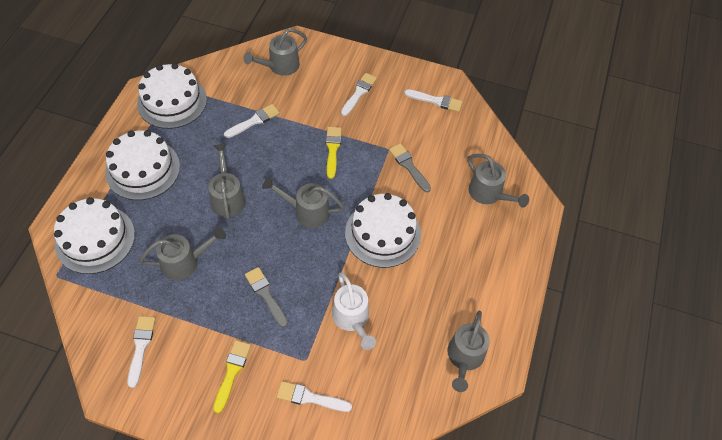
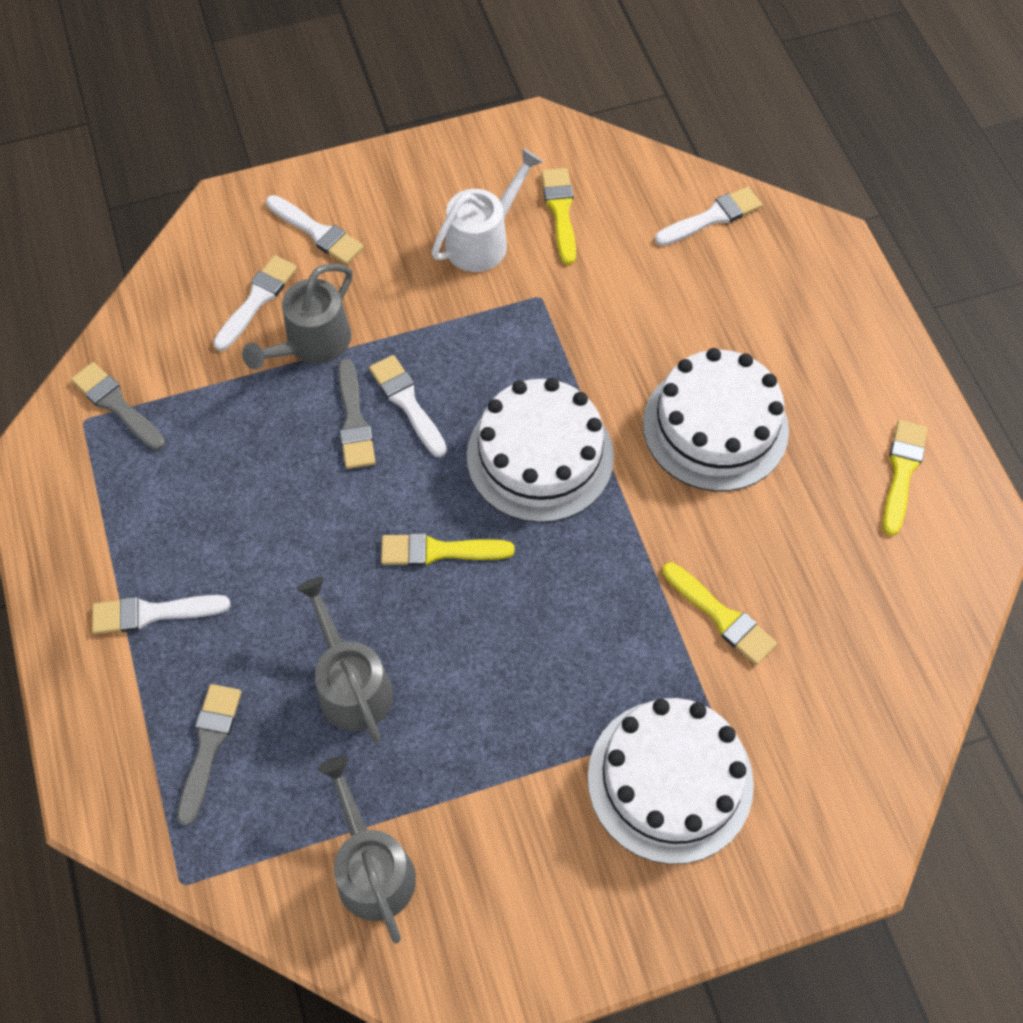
grey brush: [245,267,288,327] [389,143,431,192] = 2 -> [71,362,165,450] [177,684,241,826] [338,358,376,469] = 3
grey watering can: [139,227,226,280] [208,144,245,220] [244,29,307,76] [262,177,344,228] [447,311,490,392] [468,154,529,208] = 6 -> [242,264,353,369] [296,577,393,743] [318,756,416,944] = 3
white cake: [54,197,135,274] [105,130,180,200] [137,63,207,129] [345,193,421,268] = 4 -> [467,378,614,523] [587,698,754,864] [643,348,789,491] = 3
yellow brush: [213,340,251,413] [326,127,342,179] = 2 -> [381,533,515,566] [541,168,576,265] [662,562,777,665] [883,420,927,536] = 4

